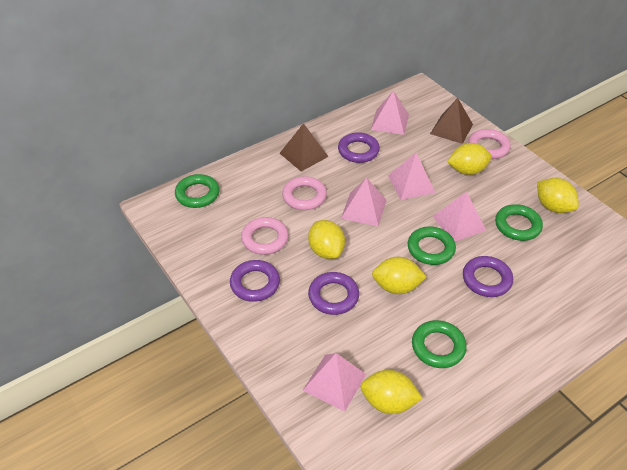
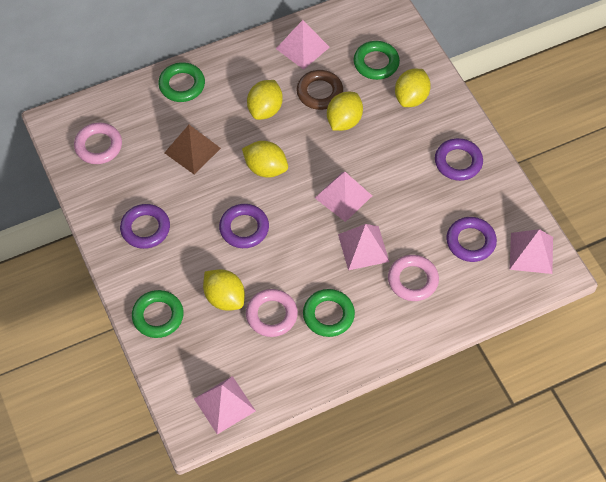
brown pyramid: [280,123,329,171] [430,98,473,144] = 2 -> [164,125,221,174] = 1
brown ring: none = 0 -> [297,70,343,110] = 1

